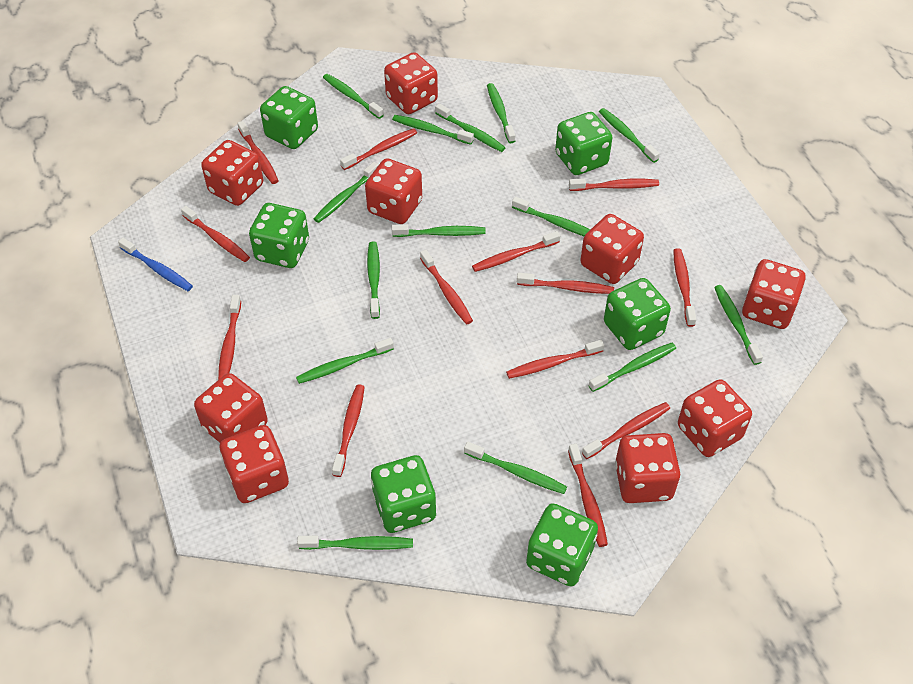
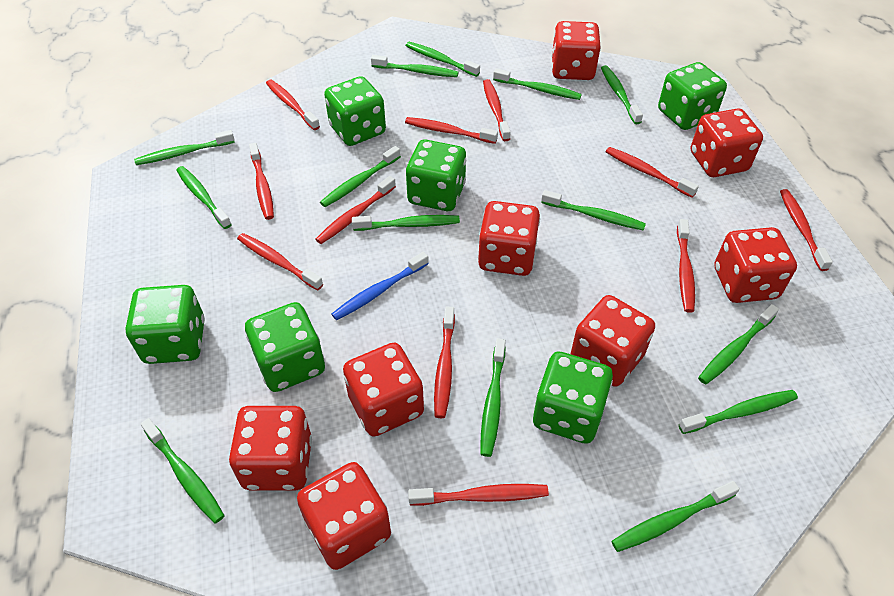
red dice: [194,373,268,442] [201,140,263,206] [220,425,289,503] [365,158,422,224] [384,52,438,114] [580,214,644,284] [615,433,680,503] [678,379,752,457] [742,259,806,329] = 9 -> [229,406,312,490] [297,462,391,570] [343,343,424,437] [478,201,540,276] [552,21,601,80] [571,295,655,387] [691,108,763,177] [714,227,797,303] = 8
red toothbrush: [181,206,250,262] [218,295,241,380] [237,121,278,184] [332,385,365,477] [340,128,417,170] [420,250,473,325] [472,231,560,272] [506,340,604,379] [517,273,614,294] [568,444,608,547] [569,178,659,191] [582,402,670,459] [673,248,696,327] = 13 -> [237,233,323,291] [249,143,274,220] [266,80,320,130] [315,176,396,244] [405,117,498,144] [408,484,549,506] [434,307,455,418] [483,79,511,141] [606,147,699,198] [677,219,695,313] [780,189,833,271] = 11

